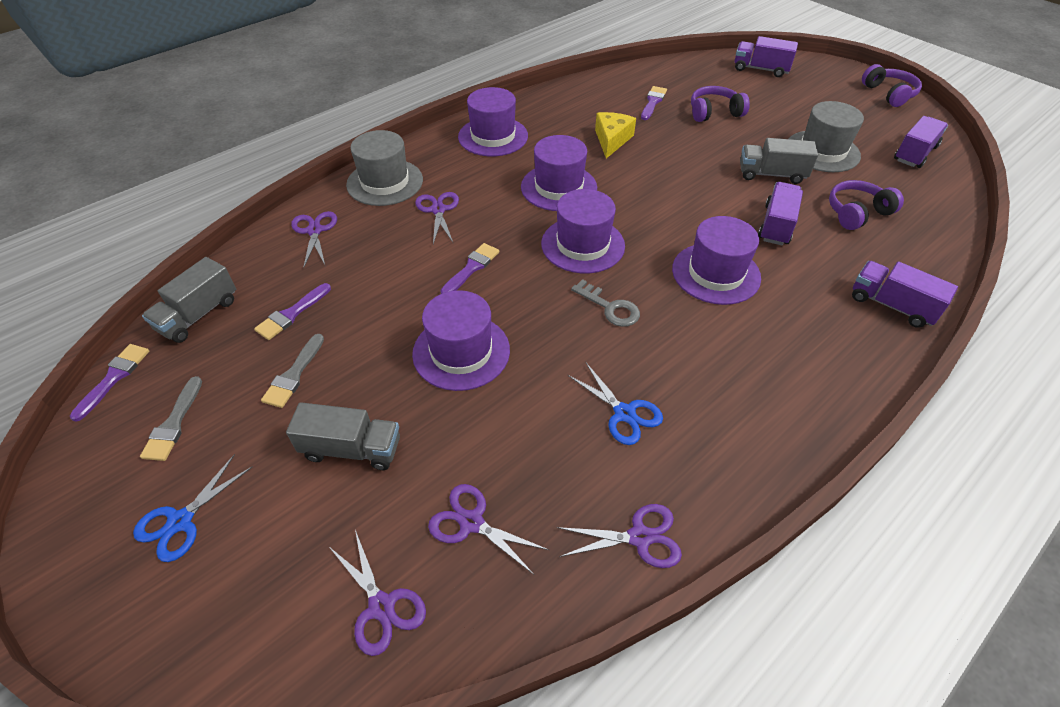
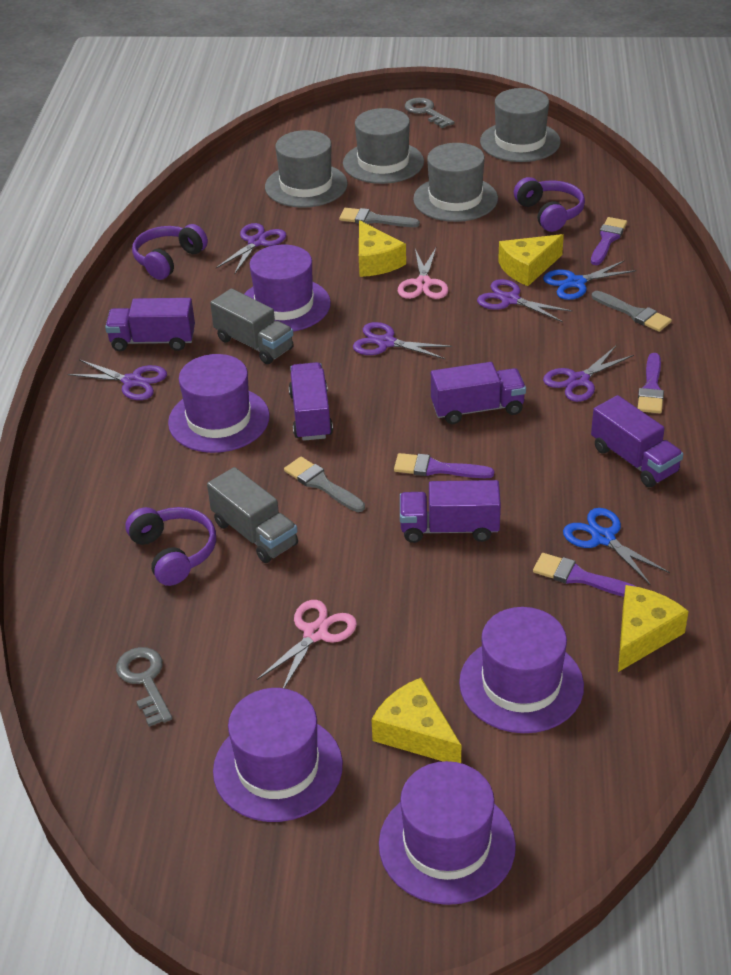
grey brush: [140,376,202,461] [261,334,324,408] = 2 -> [284,457,365,512] [339,208,420,227] [592,291,672,332] = 3
grey hat: [346,130,423,206] [789,101,864,172] = 2 -> [265,130,348,208] [343,108,424,184] [413,143,498,222] [480,88,561,162] = 4
grey key: [571,279,640,327] = 1 -> [116,647,172,727] [405,98,454,128] = 2
grey truck: [142,257,236,343] [286,402,400,470] [740,138,818,184] = 3 -> [207,467,298,563] [210,288,294,364] = 2
pink scissors: none = 0 -> [257,600,357,688] [398,248,448,299] = 2
purple truck: [734,36,798,77] [758,182,803,245] [852,261,958,328] [894,116,948,168] = 4 -> [105,298,195,351] [289,362,333,441] [400,480,501,543] [431,362,526,424] [591,395,683,487] = 5
yellow cheese: [595,112,636,158] = 1 -> [359,220,406,277] [371,678,461,763] [498,234,564,286] [618,585,689,672] = 4

